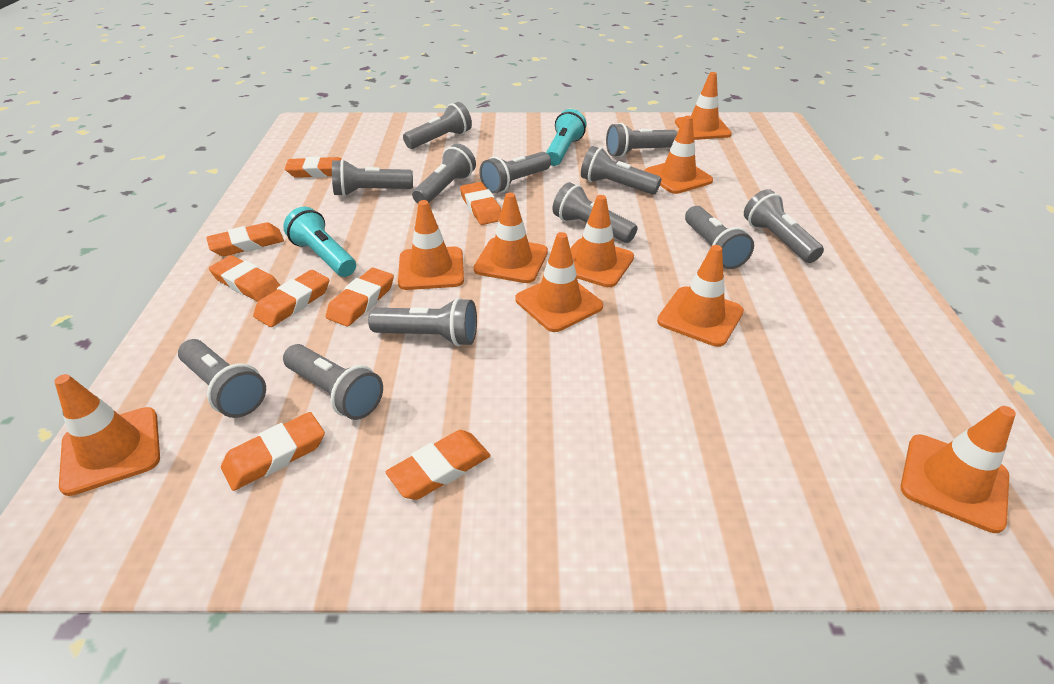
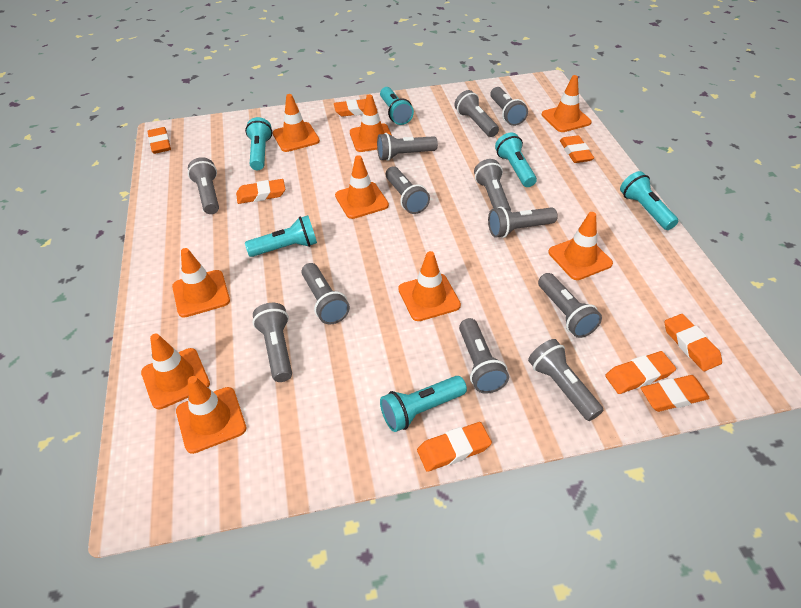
turquoise flashlight: [283,207,356,277] [546,109,586,166] = 2 -> [245,117,272,170] [245,215,317,257] [380,87,414,125] [380,376,467,432] [495,132,537,187] [620,171,678,230] = 6

